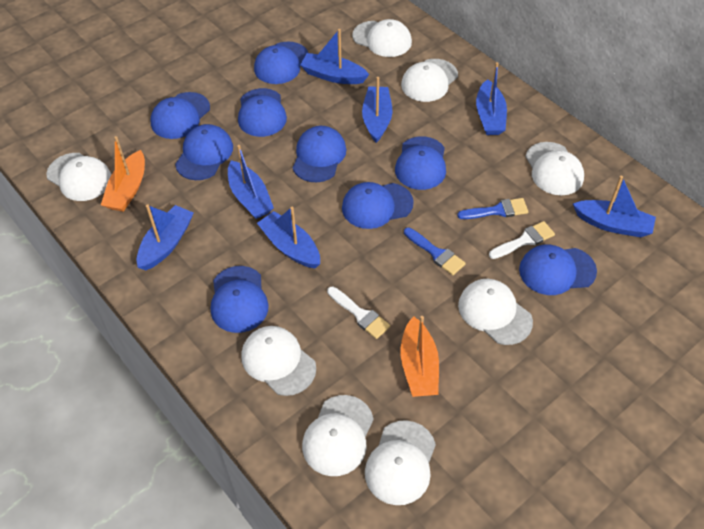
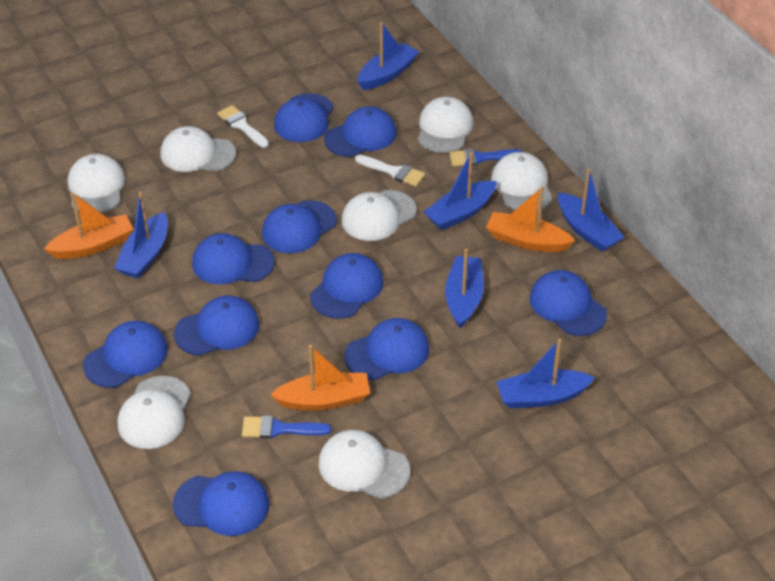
blue boat: [137,204,194,270] [228,145,274,219] [257,207,320,268] [300,29,369,84] [362,77,393,143] [476,62,507,135] [573,176,656,237] = 7 -> [114,192,168,279] [357,22,419,90] [424,152,497,230] [445,248,484,328] [496,339,595,408] [558,168,624,252] = 6
blue cap: [151,92,210,139] [175,124,233,180] [211,266,269,333] [238,88,287,137] [254,41,308,84] [293,126,346,182] [342,182,414,229] [395,136,446,190] [519,245,597,295] = 9 -> [83,321,168,388] [173,471,269,536] [174,295,259,356] [192,233,274,284] [262,200,337,253] [274,93,334,142] [310,253,384,319] [324,106,397,157] [344,318,429,380] [529,270,607,336] = 10
orange boat: [101,136,145,212] [401,316,439,397] = 2 -> [44,192,134,259] [270,345,370,411] [486,186,575,252] = 3
white cap: [46,153,111,201] [241,326,316,396] [302,395,374,476] [352,19,412,57] [365,420,436,505] [401,59,458,102] [458,279,533,345] [525,142,584,195] = 8 -> [68,154,125,213] [118,376,191,449] [160,126,236,172] [318,430,410,499] [342,190,416,241] [418,97,473,153] [491,152,552,211] = 7

